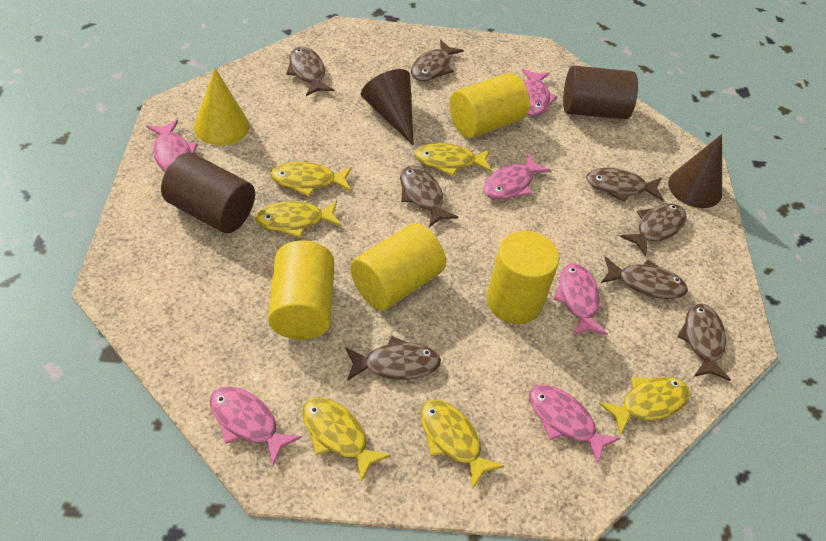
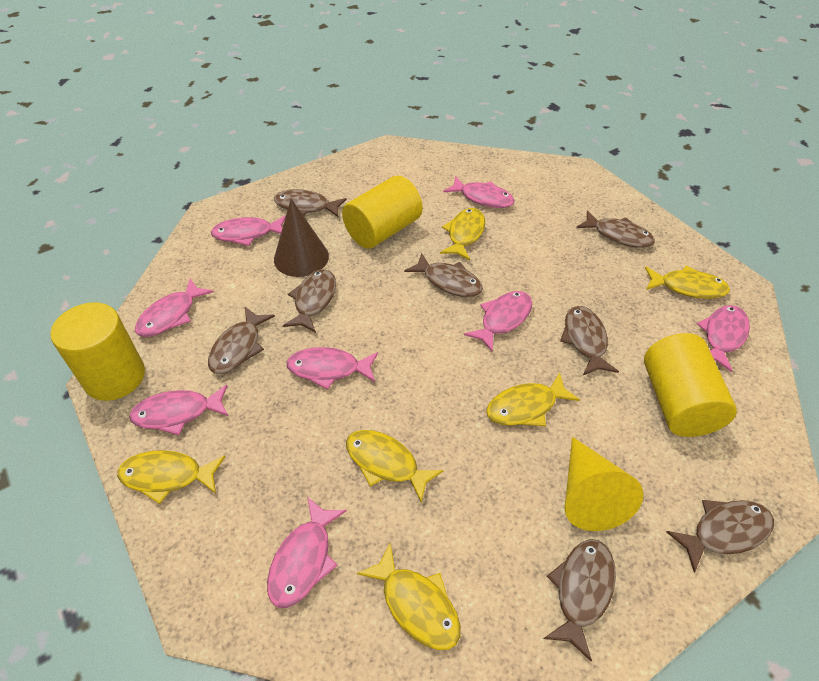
brown cone: [361,69,414,146] [668,134,722,208] = 2 -> [274,199,329,277] = 1
brown cylinder: [161,153,255,233] [563,66,638,119] = 2 -> none = 0
pink fish: [146,120,198,172] [210,386,302,465] [483,153,551,200] [522,69,558,116] [529,385,621,464] [553,263,608,336] = 6 -> [129,385,229,435] [135,279,214,337] [211,216,286,246] [267,498,347,608] [286,347,378,390] [443,176,515,208] [464,291,532,352] [697,305,750,372] = 8
yellow cylinder: [268,240,334,340] [350,223,446,310] [449,73,530,138] [487,231,559,324] = 4 -> [50,303,145,401] [342,176,423,249] [644,333,737,437] = 3

